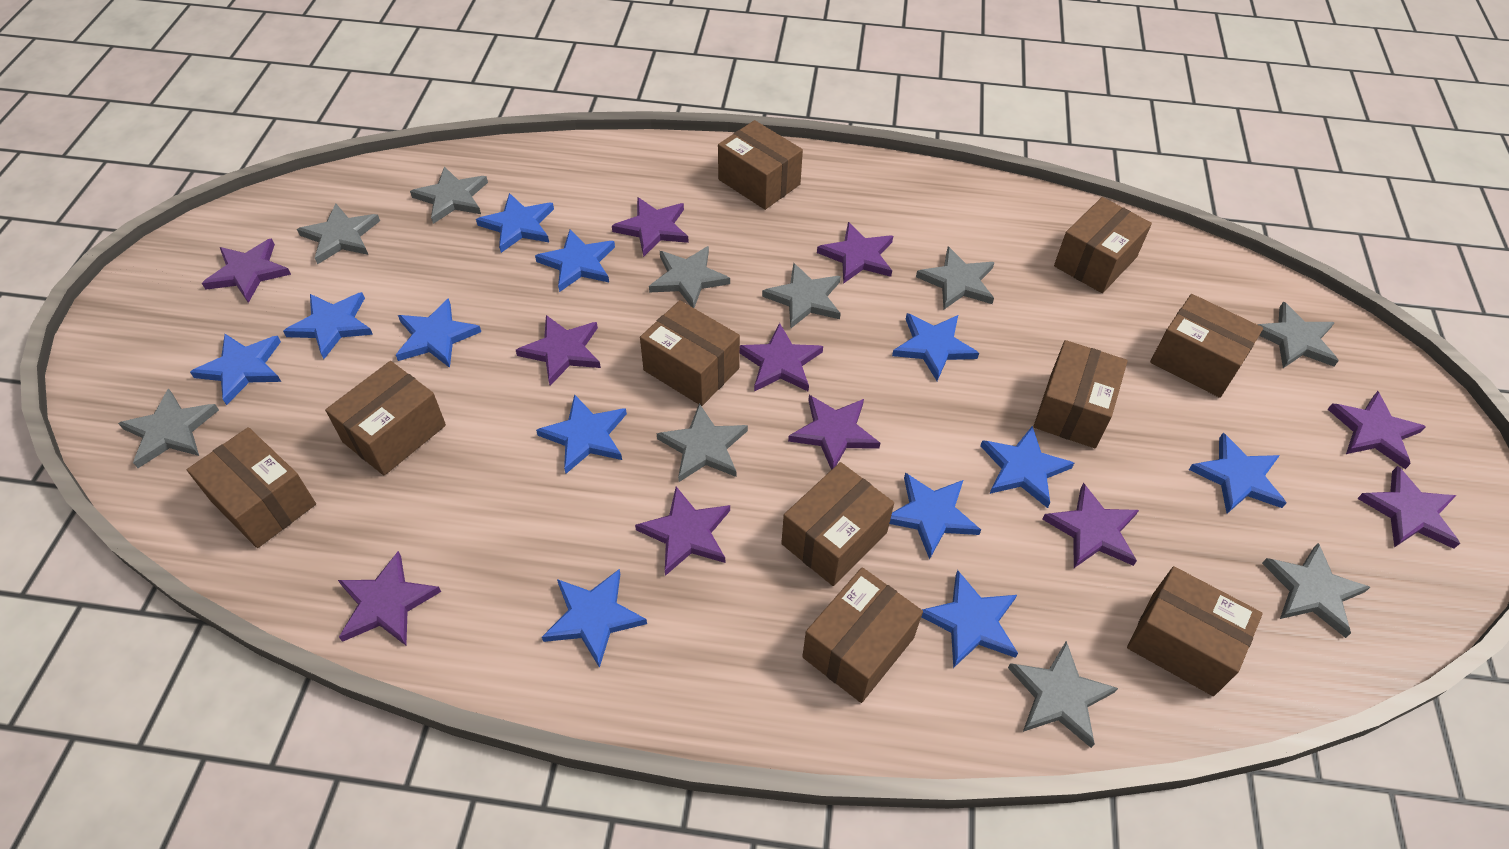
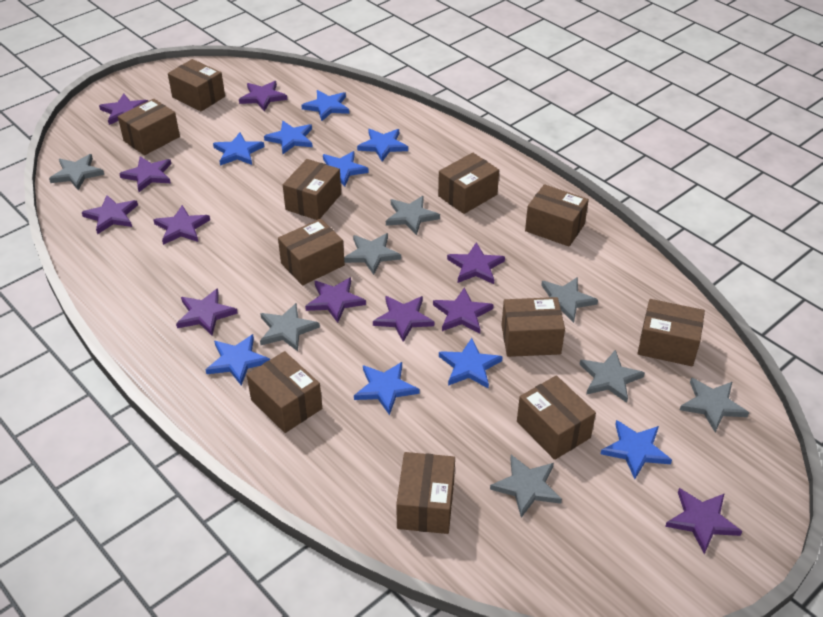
blue star: [190,334,281,405] [283,292,373,359] [396,298,481,368] [476,193,554,253] [535,229,615,292] [536,394,627,474] [542,569,647,668] [889,473,981,559] [892,313,979,381] [922,570,1018,668] [980,426,1074,508] [1189,433,1287,513] = 12 -> [206,334,270,386] [213,132,264,166] [264,121,313,154] [301,90,349,121] [323,151,369,187] [354,362,419,415] [357,129,408,161] [439,338,503,388] [601,420,672,479] = 9
brown box: [187,427,316,548] [325,361,446,476] [640,300,740,406] [718,120,803,210] [781,462,894,586] [802,567,923,703] [1033,340,1128,448] [1054,197,1152,293] [1127,566,1263,696] [1150,294,1263,398] = 10 -> [118,99,180,155] [168,59,225,111] [247,351,322,433] [278,219,345,285] [283,159,341,220] [396,452,455,534] [438,153,499,214] [502,297,565,357] [517,376,596,460] [525,184,589,247] [637,299,705,366] = 11
grey star: [118,389,219,468] [297,204,380,265] [410,166,488,224] [649,246,730,308] [657,403,748,482] [762,263,841,328] [916,247,994,309] [1008,641,1118,748] [1257,302,1339,368] [1262,543,1370,638] = 10 -> [49,154,104,190] [260,303,320,351] [344,233,401,275] [386,196,440,235] [490,455,562,518] [541,277,598,323] [580,350,645,403] [680,378,749,432] = 8

